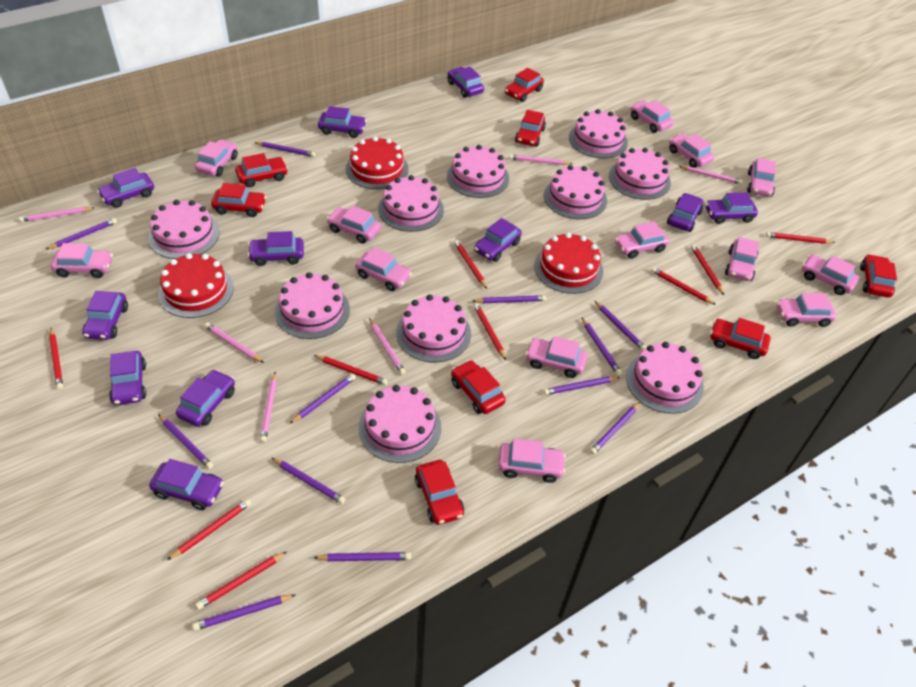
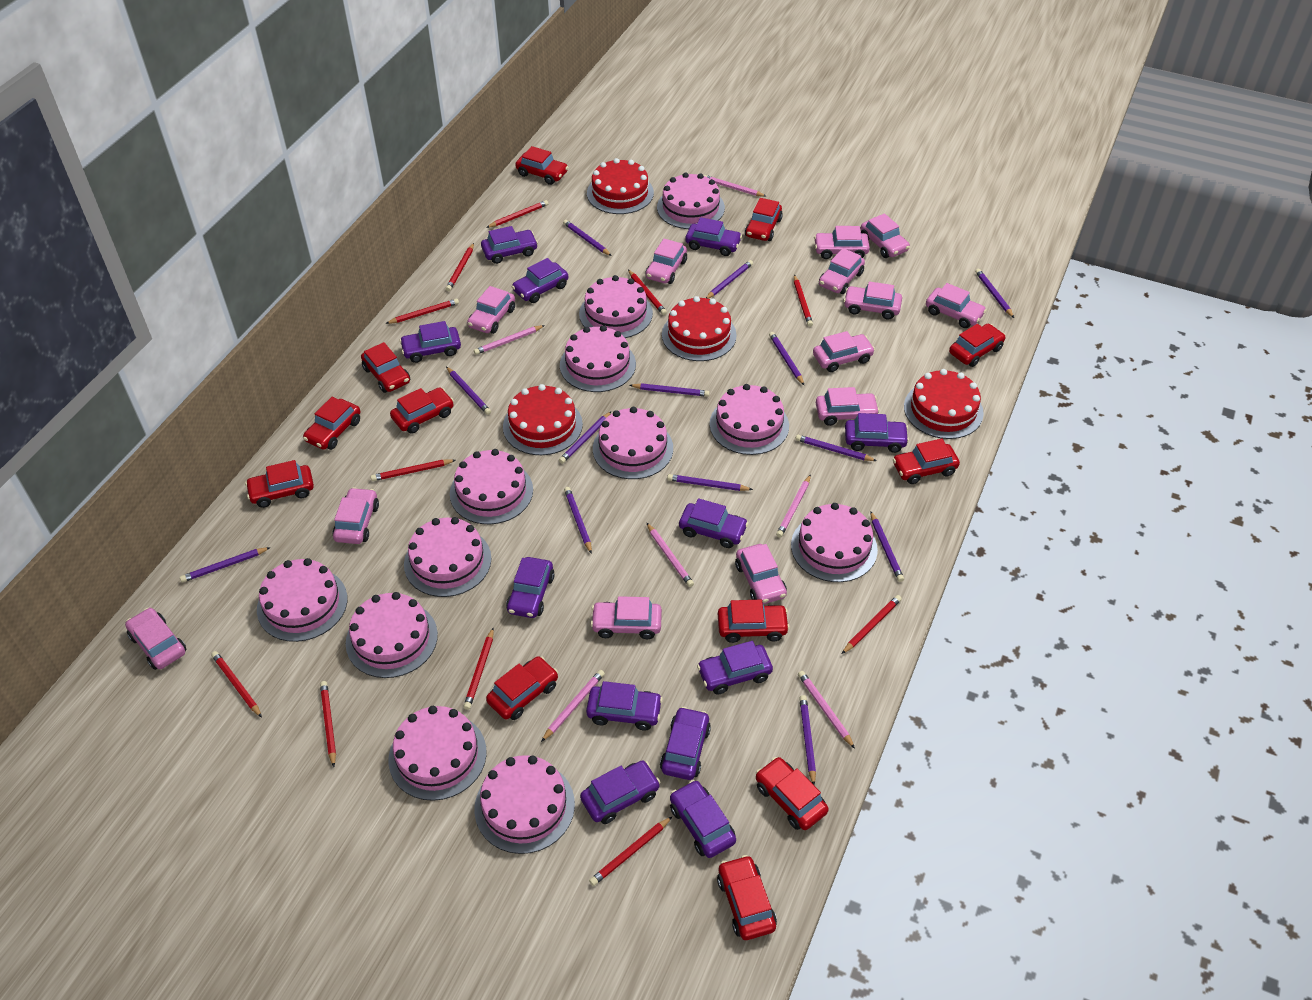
pink cake: [148,200,220,259] [275,272,350,339] [359,385,441,463] [378,175,444,232] [396,294,471,363] [447,145,509,198] [544,165,607,219] [569,109,628,159] [609,148,671,200] [626,342,704,414] = 10 -> [257,558,347,642] [346,592,438,678] [389,706,487,801] [404,517,491,597] [450,449,533,524] [474,755,575,854] [560,325,636,392] [579,275,653,338] [593,407,673,479] [657,173,725,229] [710,384,789,455] [791,503,878,582] = 12
purple car: [82,291,128,340] [97,168,154,208] [109,351,146,405] [149,459,224,510] [176,369,235,427] [248,231,304,266] [318,106,367,138] [447,67,484,98] [474,218,522,262] [667,193,703,232] [705,192,758,224] = 11 -> [399,321,461,363] [481,226,538,264] [506,557,555,618] [512,258,568,303] [580,760,660,824] [586,681,663,730] [660,707,711,780] [670,780,736,858] [679,498,749,548] [685,217,742,256] [697,641,773,695] [845,413,909,453] = 12
purple pencil: [45,218,117,250] [158,414,213,469] [192,594,295,631] [254,142,315,157] [272,458,345,504] [289,374,356,424] [314,552,411,561] [473,295,546,303] [544,376,620,395] [582,318,622,375] [590,402,641,454] [595,301,647,351] = 12 -> [180,547,271,582] [446,367,491,415] [559,411,612,464] [563,220,612,256] [564,487,592,554] [630,383,710,397] [667,474,753,491] [706,260,753,299] [769,332,804,385] [795,435,877,461] [799,695,816,785] [870,511,904,582] [975,269,1014,318] = 13
red cake: [158,253,234,318] [346,136,409,189] [534,232,603,294] = 3 -> [503,384,583,455] [587,158,654,214] [662,296,737,361] [904,369,984,439] = 4
red car: [211,183,266,217] [235,153,288,187] [415,460,464,525] [451,360,506,414] [505,68,544,102] [515,110,546,147] [710,318,770,359] [860,254,897,298] = 8 -> [245,460,314,508] [303,397,360,450] [361,342,410,393] [390,387,454,434] [486,656,558,720] [515,146,568,185] [717,855,777,940] [718,600,790,643] [745,198,783,241] [756,757,829,830] [893,439,960,484] [949,324,1006,367] = 12
red pencil: [49,328,63,390] [167,499,251,560] [195,551,287,610] [314,355,388,385] [454,240,487,289] [473,303,506,360] [651,267,716,305] [691,244,724,295] [766,232,835,244] = 9 -> [211,651,262,718] [320,681,336,767] [371,459,455,481] [385,299,459,324] [446,243,474,291] [463,628,494,710] [486,200,549,228] [589,817,672,886] [628,270,667,315] [794,275,813,327] [842,595,902,654] = 11

